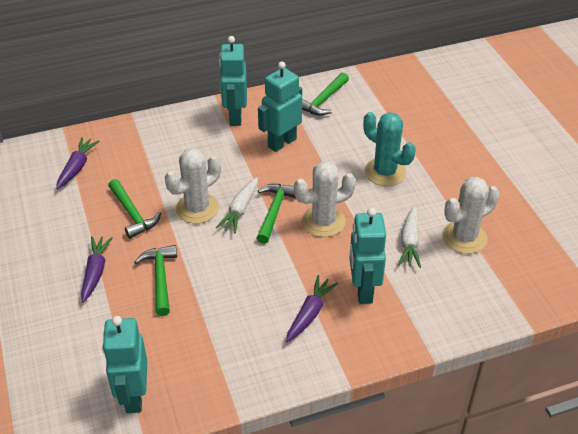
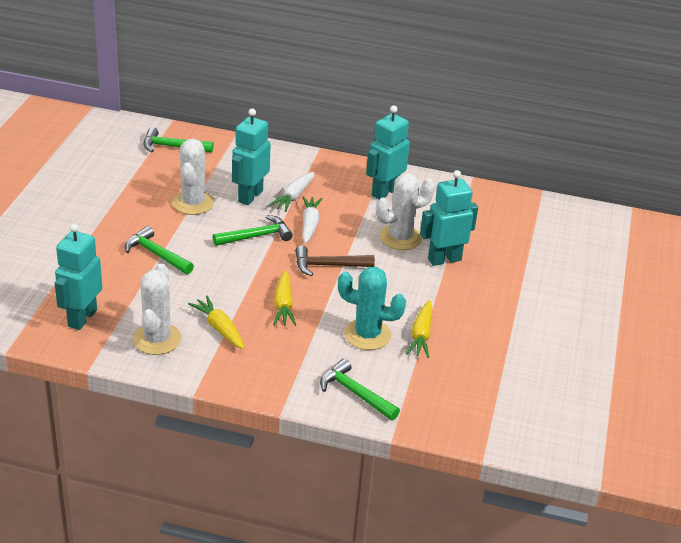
brown hammer: none = 0 -> [295,246,375,276] = 1
purple carrot: [56,137,99,189] [81,236,113,302] [286,275,338,342] = 3 -> none = 0
yellow carrot: none = 0 -> [188,296,244,349] [273,270,296,326] [406,300,432,358] = 3

